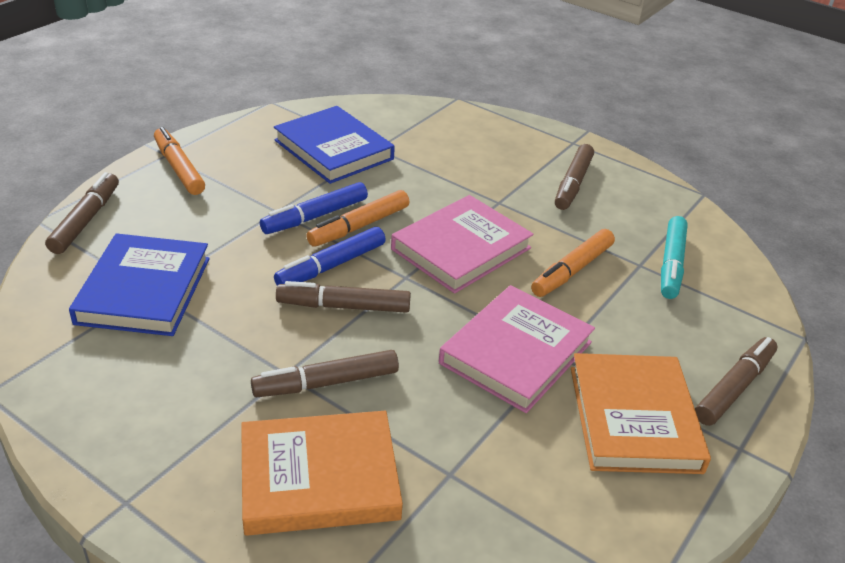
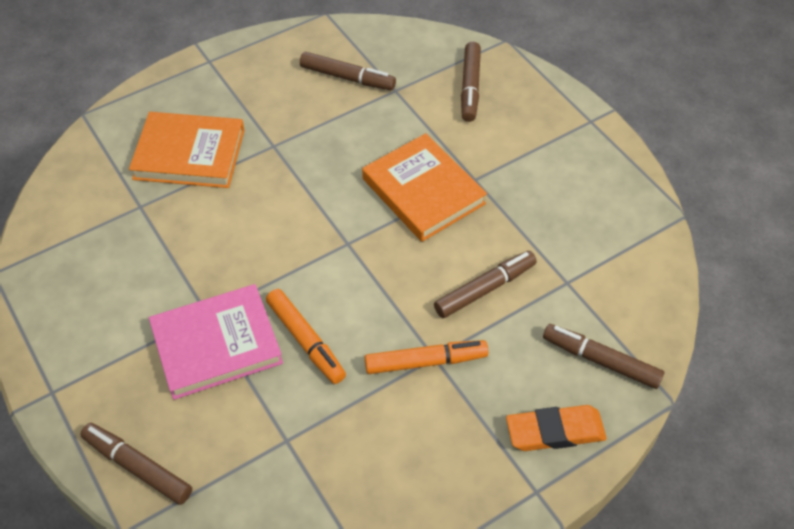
blue book: [69,233,210,336] [274,106,395,184] = 2 -> none = 0
blue marker: [260,182,368,234] [274,227,386,285] = 2 -> none = 0
orange eraser: none = 0 -> [506,405,607,451] = 1
orange marker: [154,127,205,195] [306,190,409,247] [531,229,615,297] = 3 -> [266,289,346,384] [365,340,489,374] = 2
pink book: [391,195,534,294] [439,285,595,413] = 2 -> [149,284,283,400] = 1
turquoise marker: [661,216,688,299] = 1 -> none = 0

